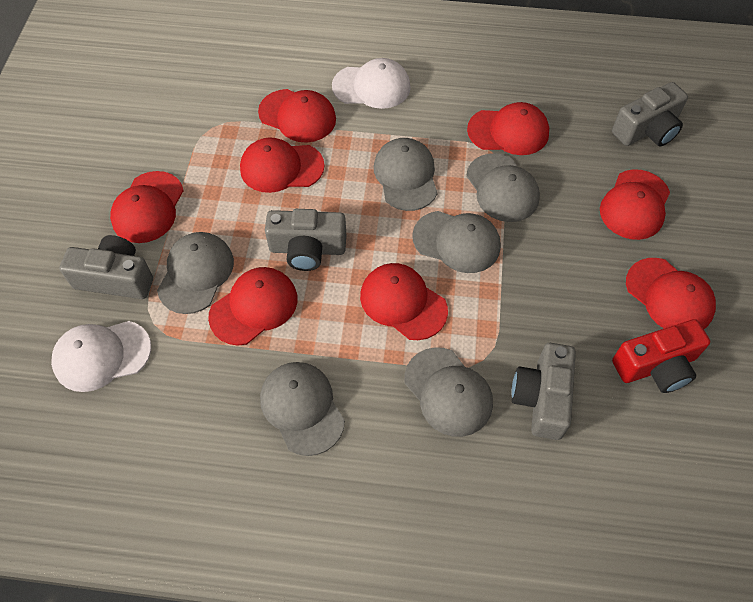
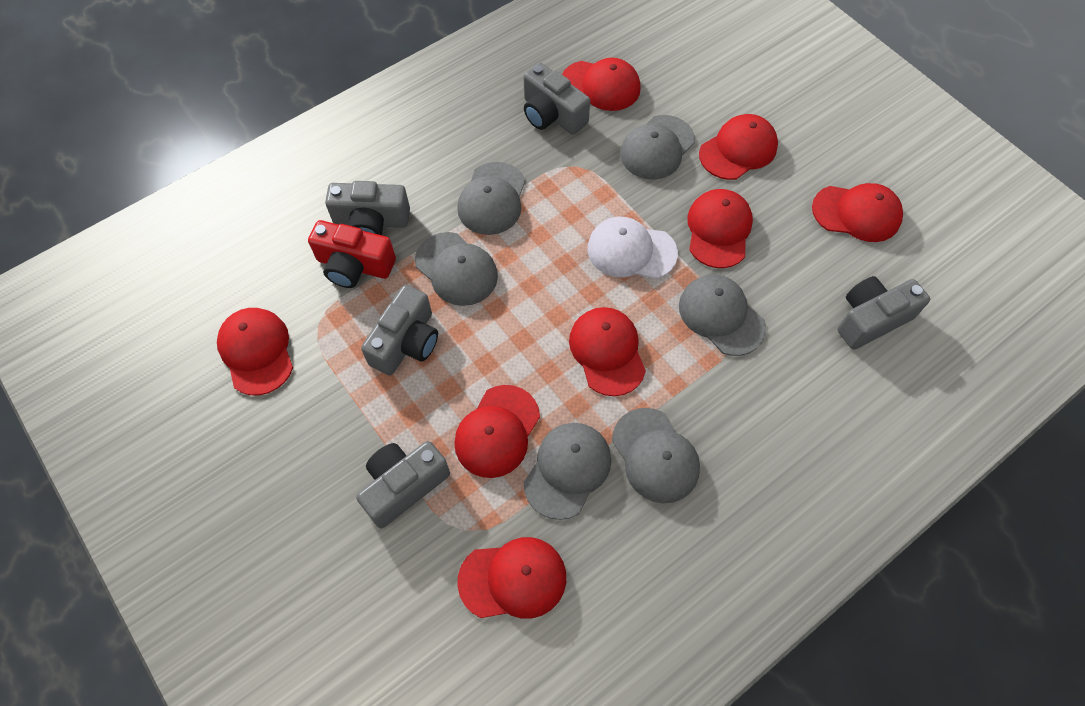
grey camera: [59,235,153,299] [265,209,346,271] [511,343,576,440] [612,82,688,146] = 4 -> [325,181,410,235] [356,441,450,528] [361,285,438,376] [523,63,590,135] [837,276,930,350] = 5
white cap: [51,321,151,392] [332,58,411,109] = 2 -> [587,217,678,279] = 1

